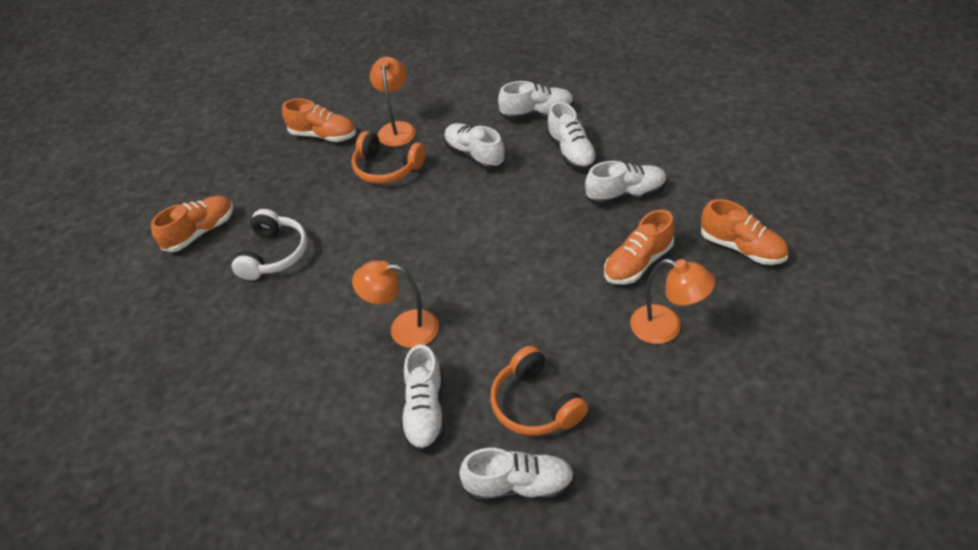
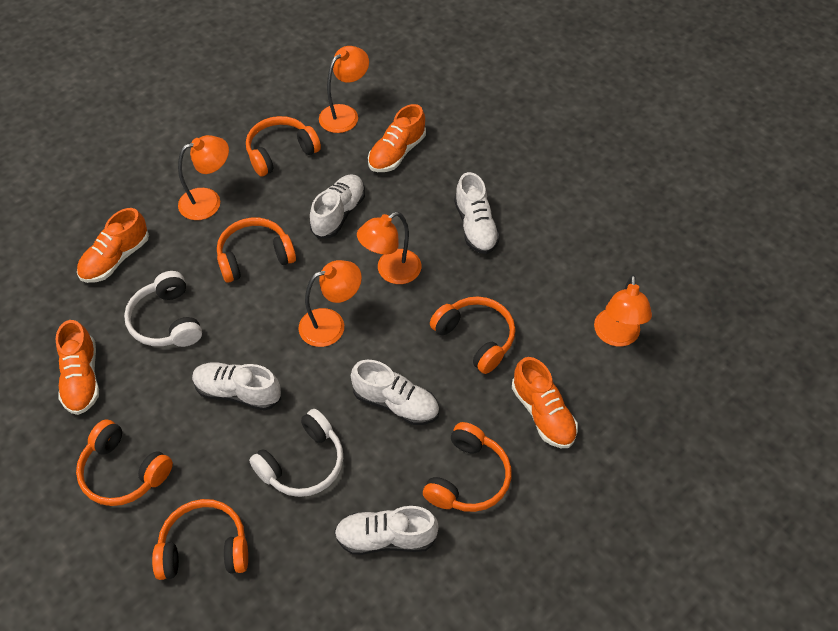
orange headphones: [352,131,426,184] [490,346,588,436] = 2 -> [76,419,173,506] [152,499,248,580] [217,218,296,283] [246,116,321,176] [423,422,511,512] [430,297,516,374] = 6
orange lamp: [352,261,439,348] [370,57,416,147] [630,259,715,344] = 3 -> [178,135,229,220] [299,260,362,347] [319,46,369,133] [357,212,421,284] [594,275,652,346] = 5
white headphones: [232,209,307,280] = 1 -> [124,271,202,347] [249,409,343,497] = 2
white shoe: [401,345,445,452] [444,123,506,170] [459,448,575,502] [498,81,574,120] [546,102,597,170] [585,161,667,205] = 6 -> [192,362,281,411] [310,174,365,238] [334,506,439,555] [351,360,439,425] [454,172,500,254] = 5

